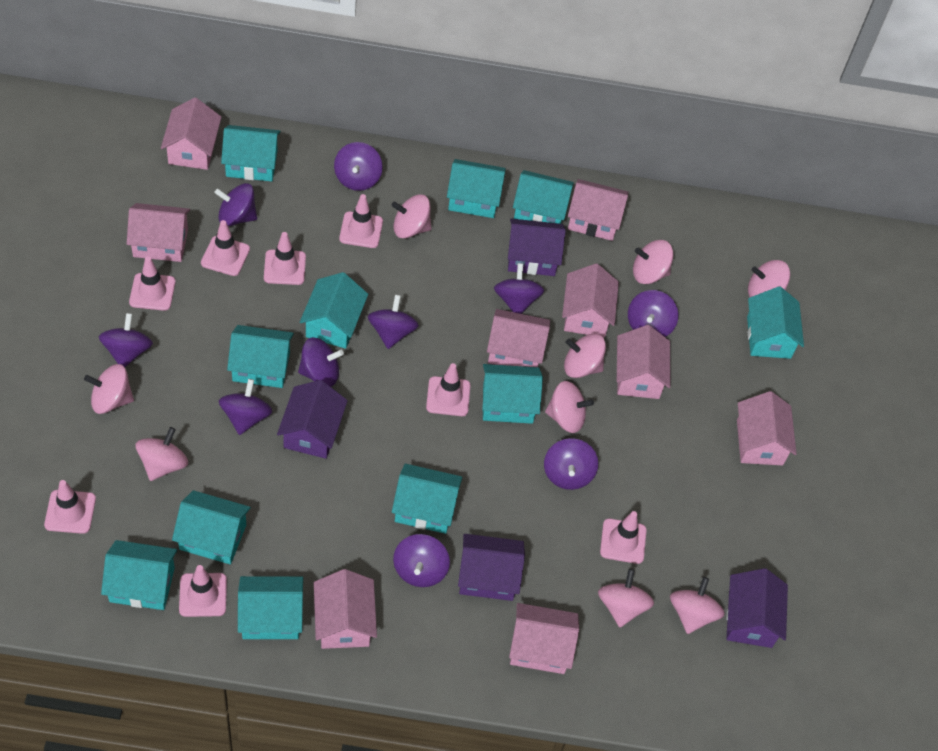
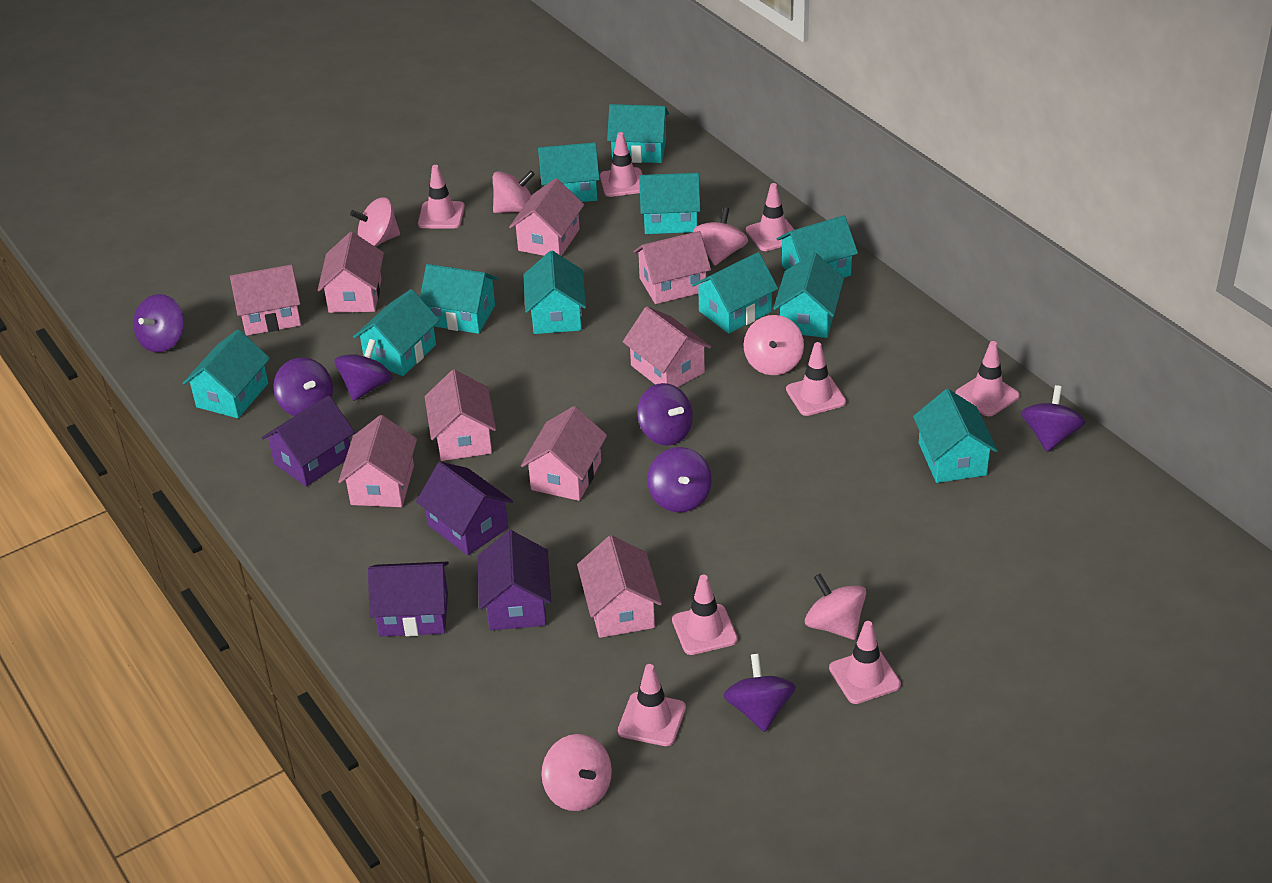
pink spinning top: [84,364,134,414] [136,427,188,481] [392,194,432,239] [545,381,594,433] [564,334,606,378] [598,569,654,627] [633,240,673,284] [670,577,725,634] [748,260,790,297] = 9 -> [350,197,400,247] [493,170,535,213] [541,734,612,811] [693,207,748,266] [744,315,804,375] [805,574,866,640] = 6
purple spinning top: [99,313,153,367] [214,183,257,226] [219,379,272,435] [298,337,344,387] [334,142,383,191] [368,295,419,349] [393,534,450,587] [494,263,544,314] [544,438,598,490] [628,290,678,337] = 10 -> [133,294,184,353] [273,357,333,416] [334,339,393,401] [637,383,693,446] [647,447,712,512] [723,654,796,732] [1021,385,1086,452] = 7

